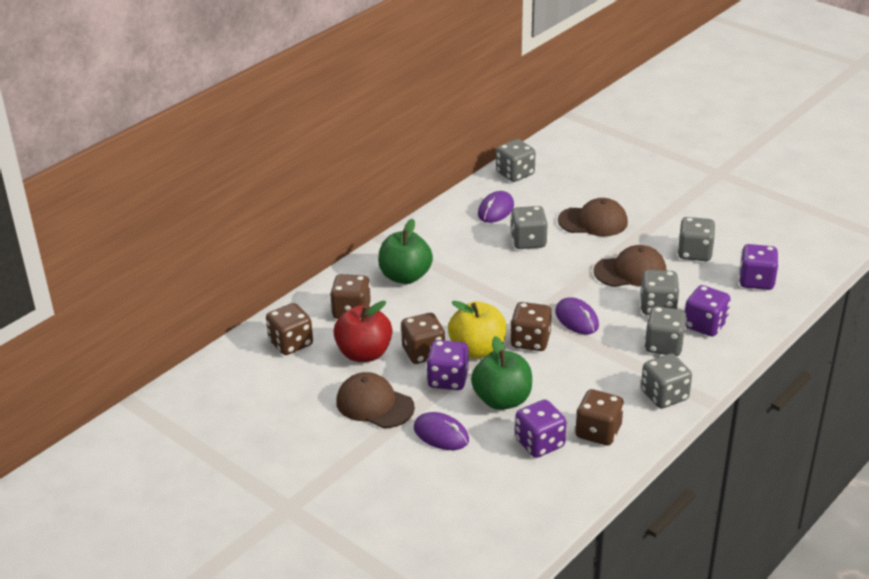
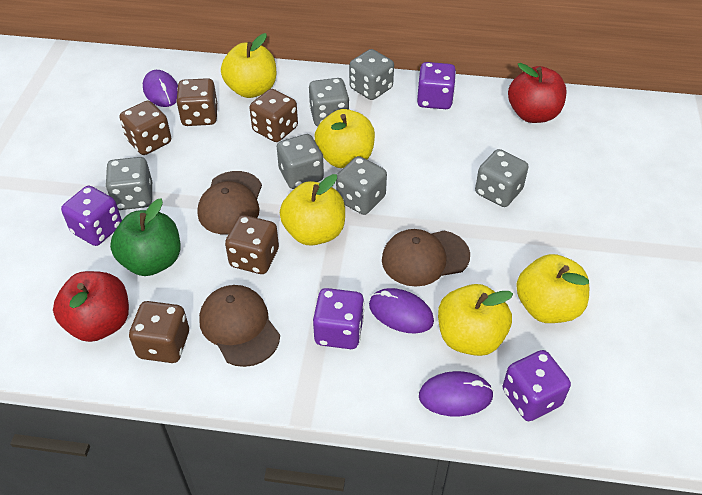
green apple: [378,219,433,284] [471,336,532,410] = 2 -> [110,199,180,276] = 1
red apple: [333,301,392,362] = 1 -> [53,271,129,342] [508,63,566,123] = 2
yellow apple: [448,301,506,359] = 1 -> [221,33,276,98] [280,174,345,246] [315,109,375,168] [438,284,513,356] [516,254,589,323] = 5

